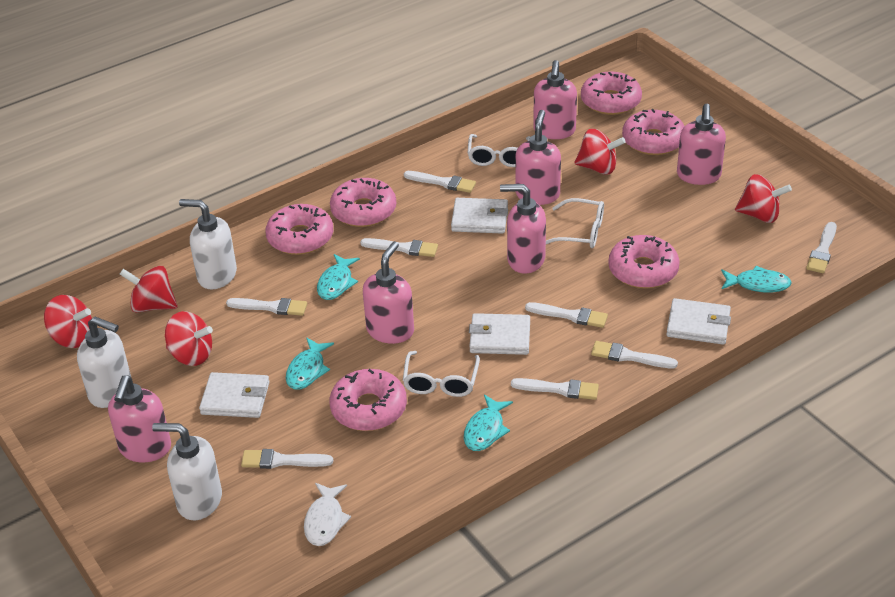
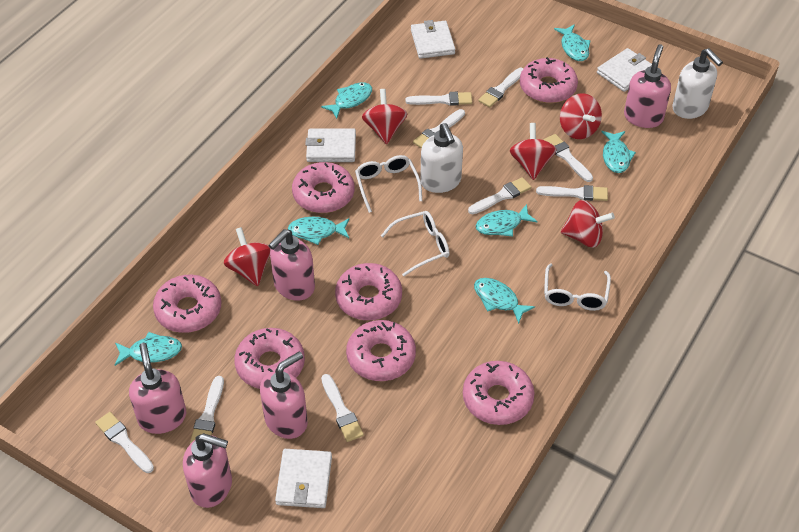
pink donut: [266,204,333,255] [330,178,396,227] [330,369,407,431] [581,72,642,115] [608,235,680,289] [622,109,685,155] = 6 -> [153,275,221,333] [234,328,305,389] [292,162,354,213] [335,263,402,320] [346,320,416,381] [463,361,535,425] [520,57,578,103] = 7
pink soap dispenser: [108,375,171,462] [363,241,414,344] [500,184,546,274] [516,110,561,205] [533,60,577,139] [677,104,726,185] = 6 -> [129,343,186,434] [183,433,232,508] [260,351,308,439] [268,229,315,301] [624,44,671,128] = 5
turquoise fish: [286,338,334,390] [317,254,360,300] [464,394,513,451] [721,266,792,293] = 4 -> [115,332,182,366] [288,217,350,245] [321,82,372,119] [474,278,535,324] [476,204,538,236] [554,24,591,61] [601,131,636,173] = 7
white brush: [226,298,307,316] [241,449,333,469] [360,238,438,257] [404,171,476,193] [511,378,599,400] [525,302,608,328] [591,341,678,368] [806,222,837,273] = 8 -> [95,412,154,473] [190,376,224,444] [321,374,364,442] [405,92,472,105] [413,109,465,149] [468,177,531,214] [478,68,524,107] [536,185,608,201] [544,134,593,182] = 9
white fish: [304,483,351,546] = 1 -> none = 0
white soap dispenser: [77,317,131,408] [152,423,222,520] [179,199,237,290] = 3 -> [420,123,463,193] [672,48,723,119] = 2

